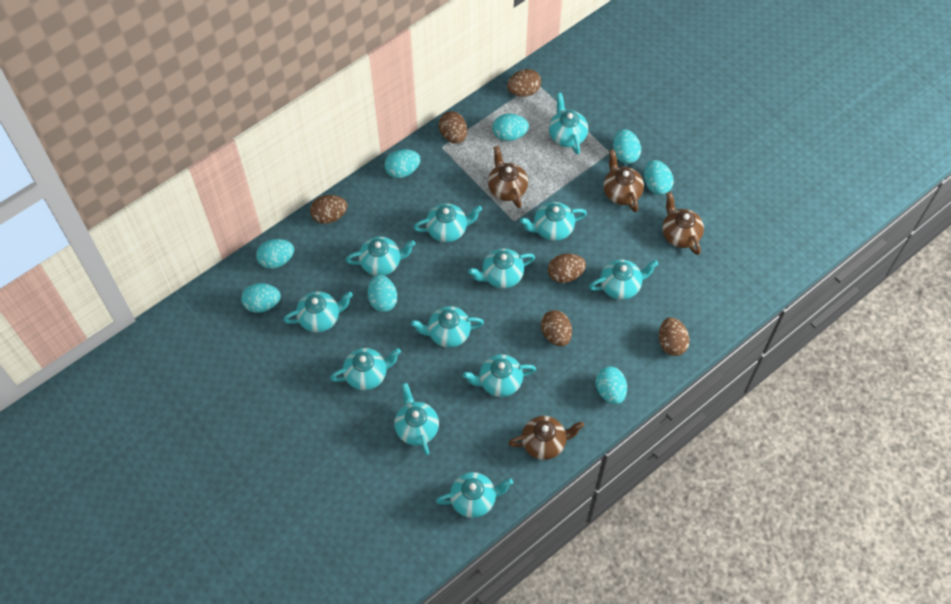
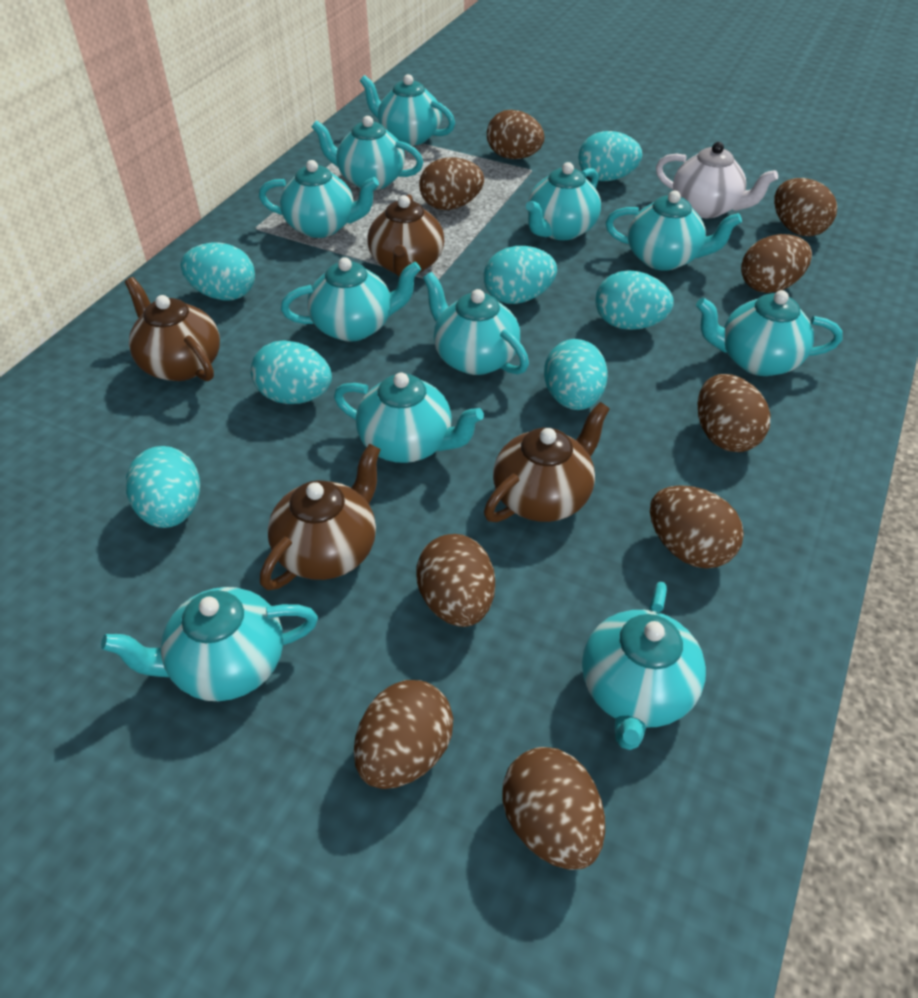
brown egg: [310,195,348,224] [438,111,467,143] [507,69,541,97] [541,310,572,347] [548,253,586,283] [659,317,690,356] = 6 -> [354,680,453,789] [416,534,495,627] [419,157,484,210] [487,110,544,159] [503,747,605,870] [650,485,744,569] [698,374,771,452] [741,234,812,293] [774,178,837,237] = 9
turquoise egg: [241,283,281,313] [256,239,294,269] [368,275,397,312] [384,149,421,178] [492,114,529,141] [595,366,627,404] [613,129,641,164] [644,160,674,195] = 8 -> [126,446,200,528] [181,243,255,300] [251,340,332,404] [483,246,557,304] [544,339,608,410] [578,131,643,181] [596,270,674,330] = 7
turquoise teapot: [283,291,353,332] [330,348,401,390] [346,236,415,276] [394,383,439,456] [411,306,484,348] [413,203,482,242] [436,472,513,518] [463,354,536,397] [468,248,535,288] [520,202,587,241] [549,93,588,155] [589,259,658,300] = 12 -> [101,587,318,701] [259,160,379,238] [281,257,421,342] [312,116,423,190] [334,372,484,463] [360,74,455,146] [423,272,529,375] [526,162,601,240] [582,582,706,750] [606,191,742,271] [696,290,843,376] = 11
white teapot: none = 0 -> [656,142,778,218] = 1

